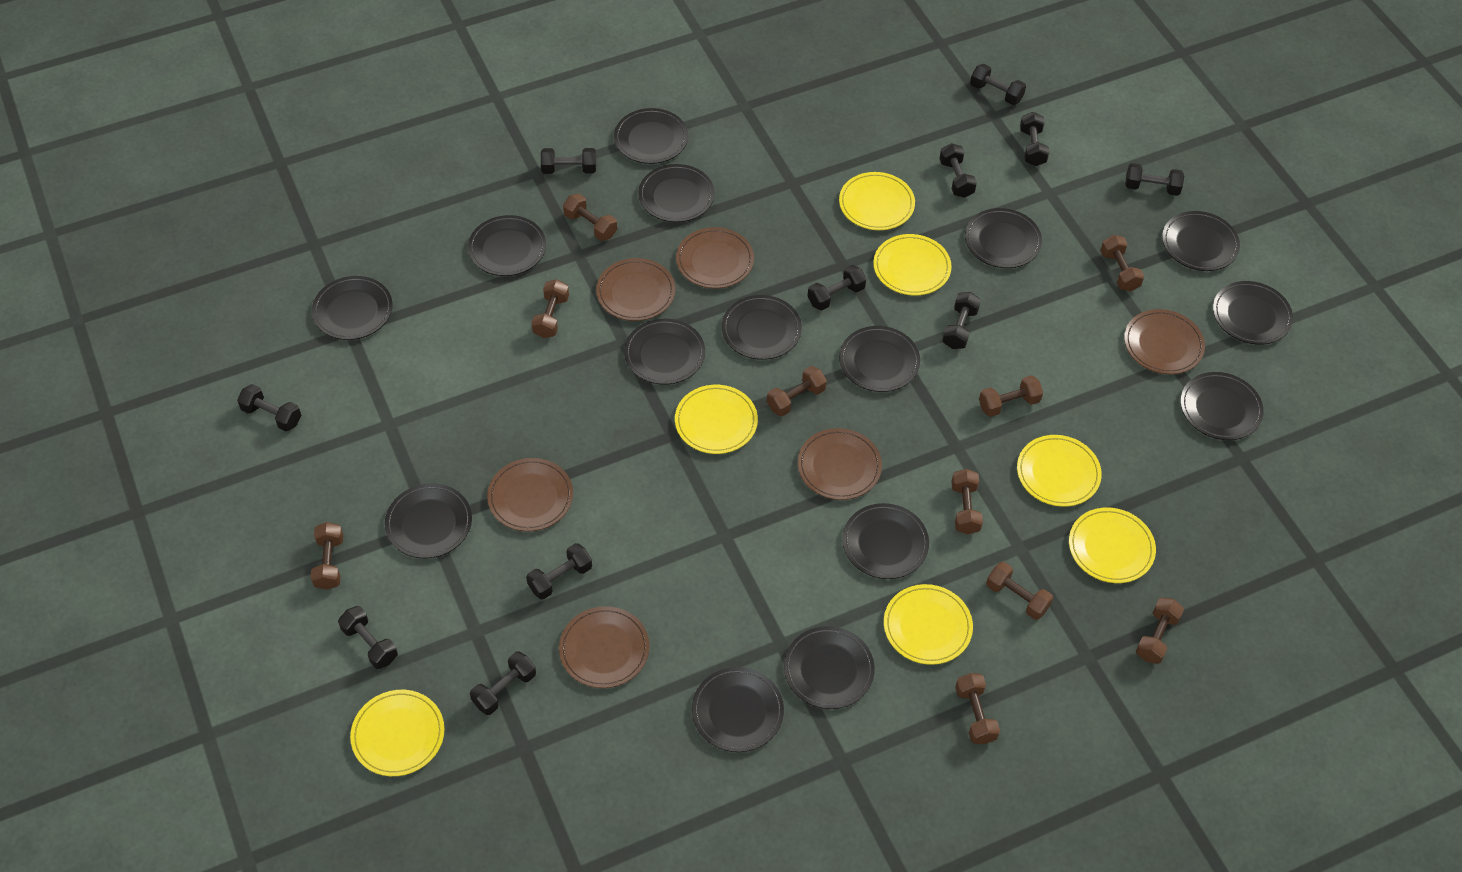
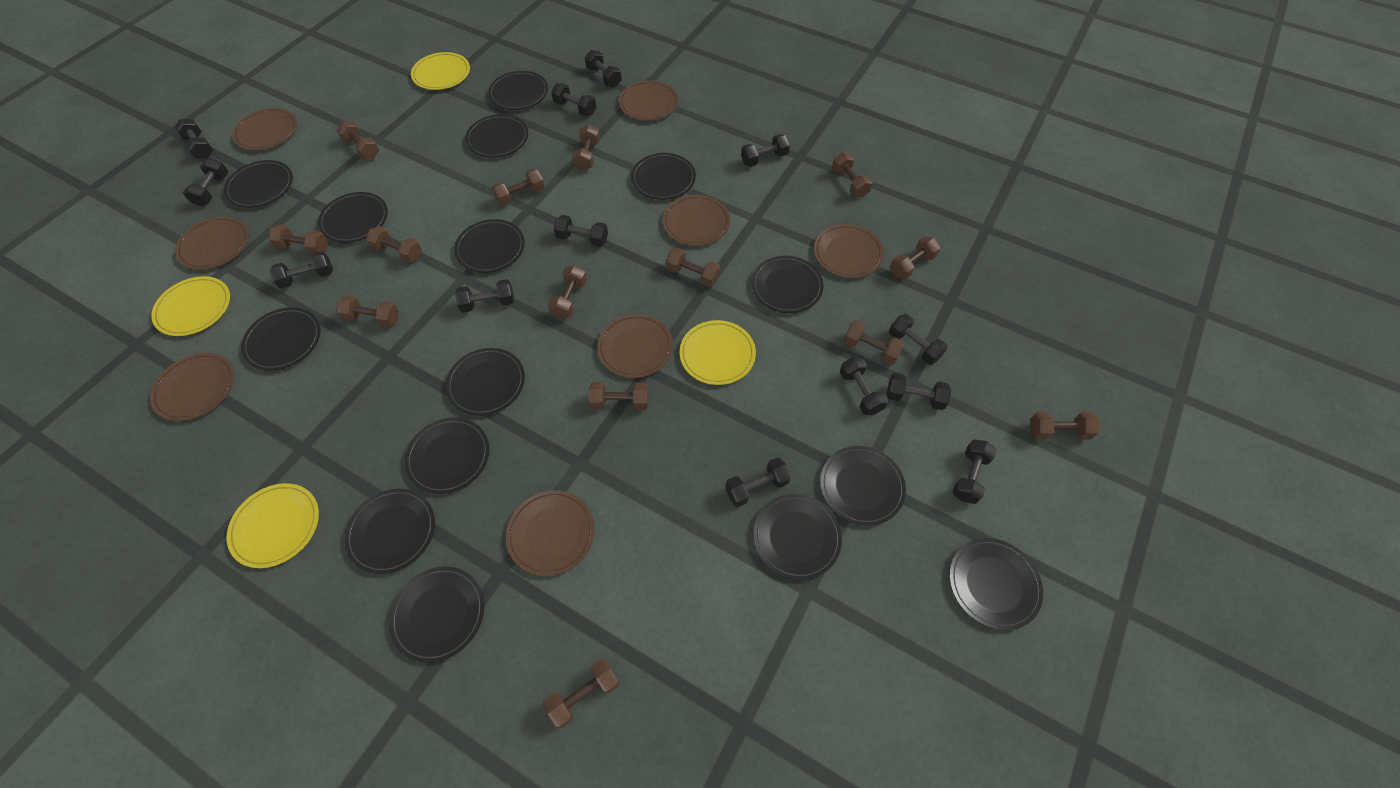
black dumbbell: [237,384,301,431] [338,606,398,669] [470,651,536,715] [526,543,592,600] [541,148,596,174] [808,265,866,311] [939,143,977,198] [942,292,981,349] [970,64,1026,105] [1020,112,1049,166] [1125,163,1184,196] = 11 -> [174,119,214,159] [183,158,228,206] [269,251,333,289] [455,279,514,313] [551,83,596,116] [554,215,608,247] [585,50,622,87] [725,457,791,507] [741,134,790,167] [840,357,888,415] [887,373,951,410] [889,314,948,365] [952,439,997,504] = 13
brown dumbbell: [311,522,343,590] [531,279,569,338] [563,194,617,241] [767,366,827,416] [951,469,983,534] [955,673,1000,744] [979,375,1043,417] [986,562,1053,620] [1100,235,1144,291] [1136,597,1184,664] = 10 -> [268,224,328,255] [336,121,379,159] [336,295,399,328] [366,226,422,263] [492,169,545,206] [543,659,620,728] [548,265,587,319] [572,124,600,171] [588,382,649,410] [666,248,720,287] [832,152,873,198] [844,320,905,365] [890,236,940,279] [1030,411,1100,440] = 14
brown plate: [487,458,573,532] [559,606,650,688] [596,258,675,321] [676,227,754,289] [798,428,882,500] [1124,309,1205,374] = 6 -> [150,353,234,421] [175,216,249,270] [232,108,297,150] [506,490,595,576] [597,314,673,378] [619,80,679,121] [663,195,730,246] [814,224,884,278] = 8
yellow plate: [350,690,444,776] [675,385,758,454] [839,172,915,230] [873,234,952,295] [884,584,973,665] [1017,435,1102,507] [1069,507,1156,583] = 7 -> [151,276,230,336] [227,483,319,568] [411,52,470,90] [680,320,756,385] = 4

